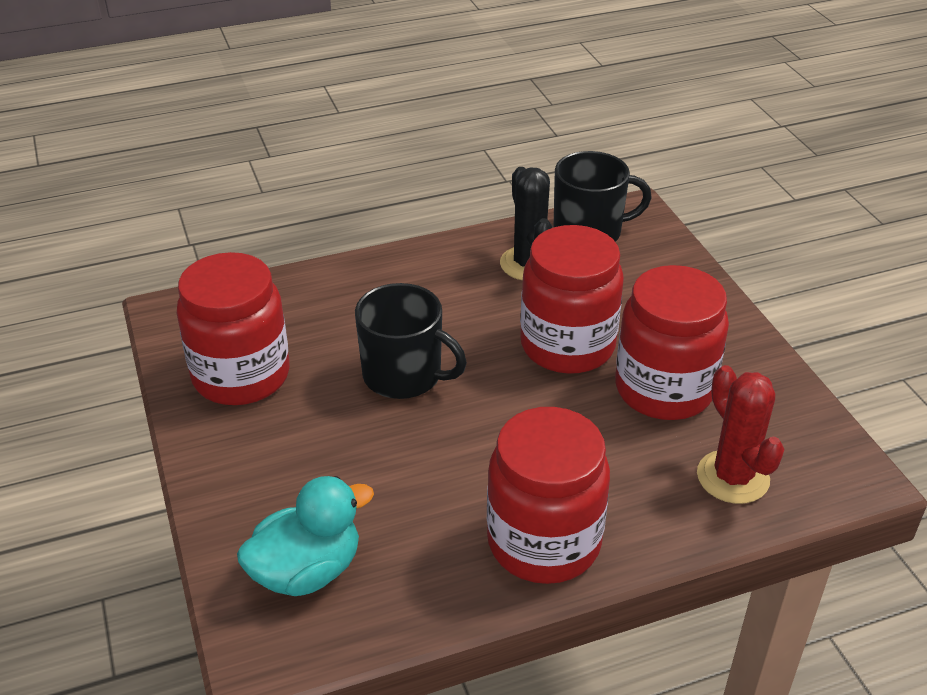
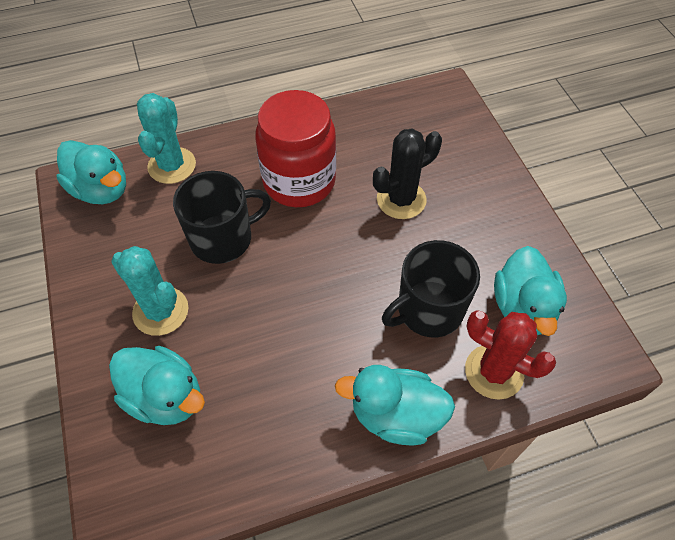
red jar: [177,252,290,405] [487,407,610,584] [520,225,624,374] [615,265,729,420] = 4 -> [255,90,336,207] = 1
turquoise cactus: none = 0 -> [111,246,188,336] [137,93,196,184] = 2
turquoise duck: [237,476,374,596] = 1 -> [56,140,126,204] [109,346,205,425] [335,365,455,446] [494,246,567,336] = 4

